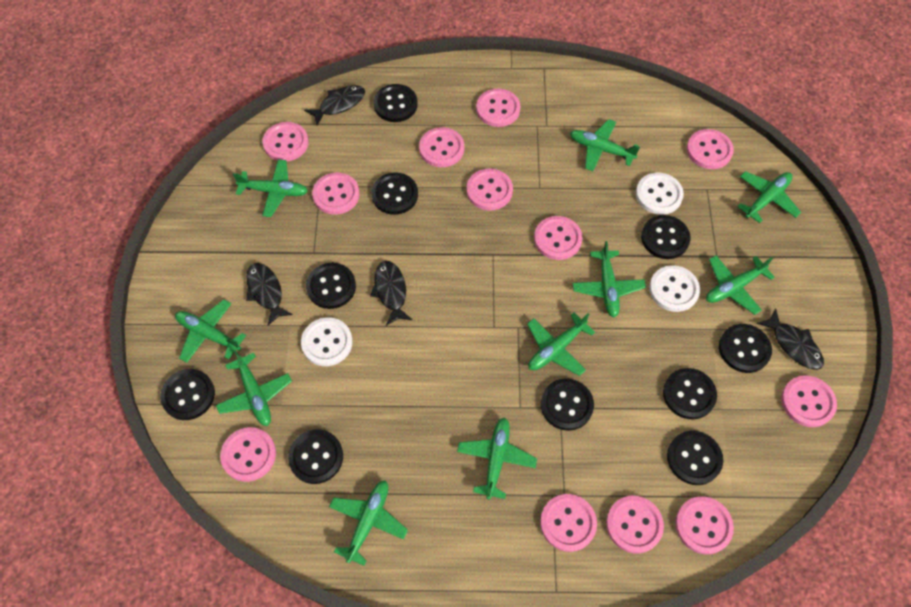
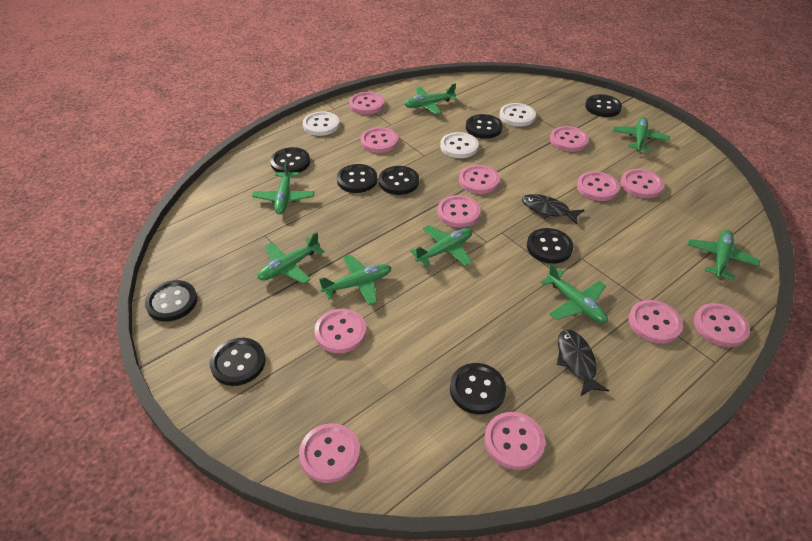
black button: [160,369,215,420] [288,429,343,484] [306,263,356,309] [371,173,418,215] [374,84,418,122] [541,379,594,431] [641,215,690,259] [663,368,717,419] [667,431,723,485] [719,324,772,373] = 10 -> [145,280,197,322] [210,338,266,386] [270,147,310,173] [337,164,377,193] [379,166,419,195] [450,363,506,414] [466,114,503,139] [527,228,574,264] [585,94,622,117] = 9
black fish: [246,263,293,326] [304,85,365,125] [370,261,413,326] [757,308,824,370] = 4 -> [522,194,584,224] [557,330,609,396] = 2
green plane: [175,300,246,363] [216,350,292,426] [233,159,308,217] [329,480,408,566] [457,417,537,500] [527,312,595,376] [570,119,640,171] [572,241,646,318] [706,255,775,315] [737,171,801,223] = 10 -> [252,161,314,214] [257,232,325,284] [319,255,392,305] [404,84,457,115] [410,225,472,267] [541,263,608,323] [613,117,670,152] [688,230,760,280] = 8

